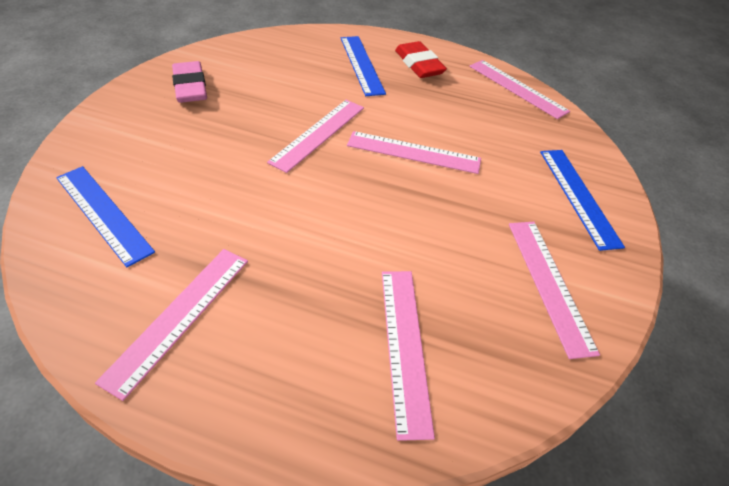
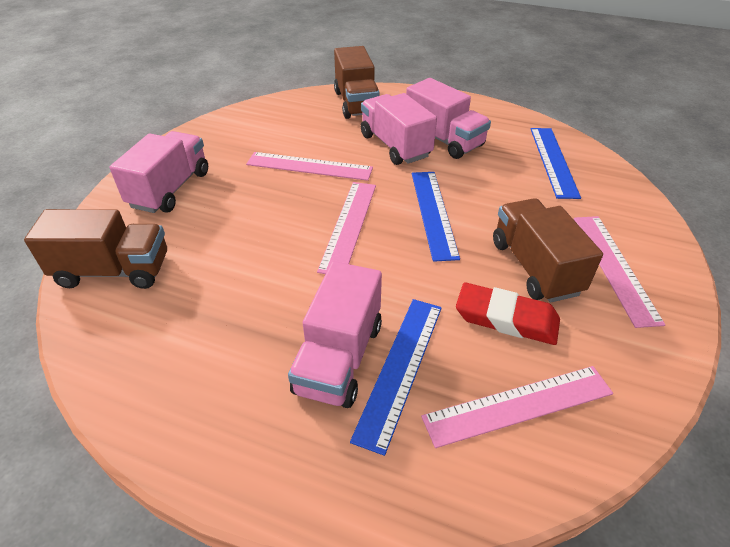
brown truck: none = 0 -> [24,209,167,289] [334,46,380,119] [493,198,603,303] = 3
pink eraser: [172,61,207,103] = 1 -> none = 0
pink ruler: [95,249,248,401] [267,100,364,173] [347,131,481,174] [382,271,435,441] [469,60,570,119] [509,222,600,359] = 6 -> [246,152,373,181] [317,182,376,274] [421,366,613,448] [574,216,665,328] = 4
pink truck: none = 0 -> [109,131,208,213] [288,261,382,408] [361,93,437,165] [406,78,491,159] = 4

